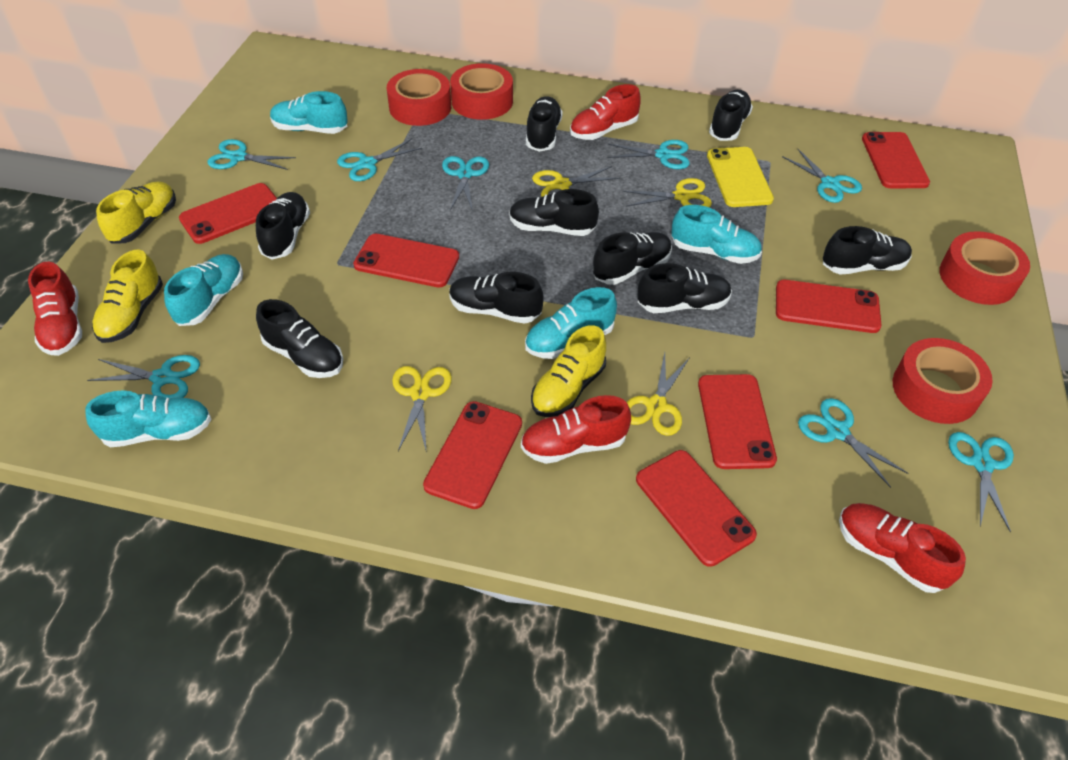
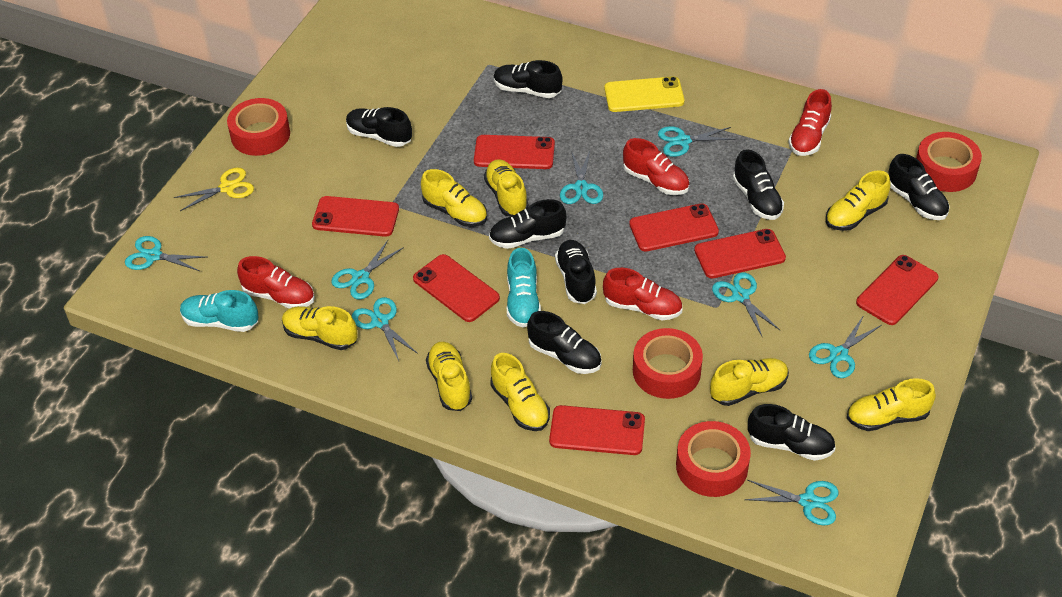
black shoe: [256,192,310,259] [256,299,343,378] [449,272,543,324] [509,189,599,236] [526,96,563,152] [593,232,672,285] [638,263,732,313] [709,90,753,141] [823,226,912,274] = 9 -> [346,107,412,147] [489,199,566,249] [494,60,563,98] [527,311,602,374] [555,240,597,304] [733,149,784,220] [748,404,836,461] [888,154,950,220] = 8
turquoise shoe: [85,391,212,447] [164,254,243,326] [270,91,348,134] [525,287,617,359] [672,205,762,264] = 5 -> [180,290,258,332] [507,248,541,328] = 2
yellow scissors: [392,366,452,451] [532,166,620,197] [622,178,712,207] [626,353,690,436] = 4 -> [174,167,254,211] = 1
yellow shoe: [92,250,163,343] [96,181,176,244] [531,325,606,417] = 3 -> [282,306,357,350] [421,169,487,227] [426,342,472,411] [484,159,528,217] [490,353,550,431] [710,358,789,406] [826,170,891,231] [847,378,936,431] = 8

